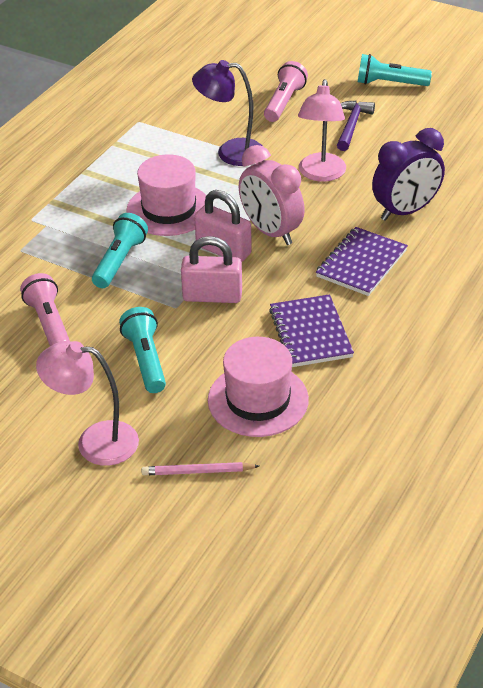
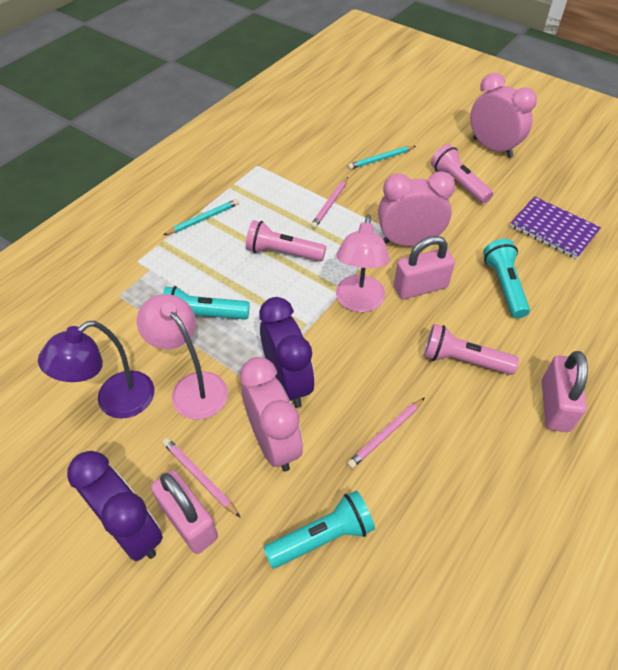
pink clock: [239,145,305,245] = 1 -> [240,357,303,471] [378,171,455,246] [470,73,537,158] = 3
pink flashlight: [20,273,70,346] [264,61,308,122] = 2 -> [246,220,326,261] [424,324,519,375] [431,144,493,204] = 3
pink hat: [126,154,207,236] [208,337,309,437] = 2 -> none = 0
pink padlock: [181,236,242,303] [194,190,252,262] = 2 -> [151,470,218,554] [394,236,455,299] [542,351,588,432] = 3
pink pencil: [141,462,259,475] = 1 -> [162,438,241,518] [310,177,348,229] [347,397,425,469] = 3
purple clock: [372,128,445,221] = 1 -> [67,451,163,561] [259,297,314,408] = 2
purple hammer: [337,101,375,151] = 1 -> none = 0
purple notebook: [269,294,354,367] [316,227,408,296] = 2 -> [510,196,601,259] = 1
turquoise pencil: none = 0 -> [163,199,239,235] [348,146,416,170] = 2

